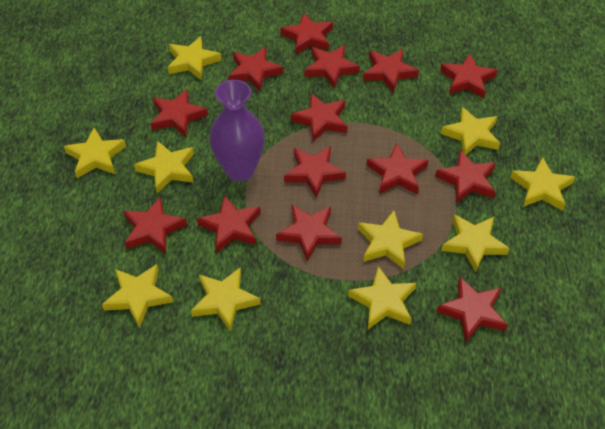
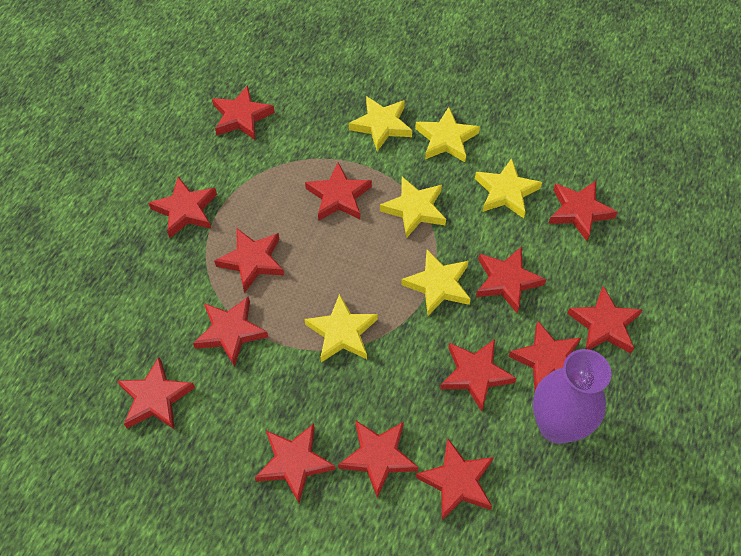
yellow star: [64,128,126,178] [102,264,173,328] [134,141,194,193] [168,36,222,80] [191,268,261,332] [348,266,416,329] [358,211,423,269] [441,107,500,155] [441,214,510,272] [510,157,575,211] = 10 -> [304,293,378,362] [349,96,412,151] [380,177,446,238] [401,250,471,316] [415,107,480,162] [475,158,542,218] = 6

